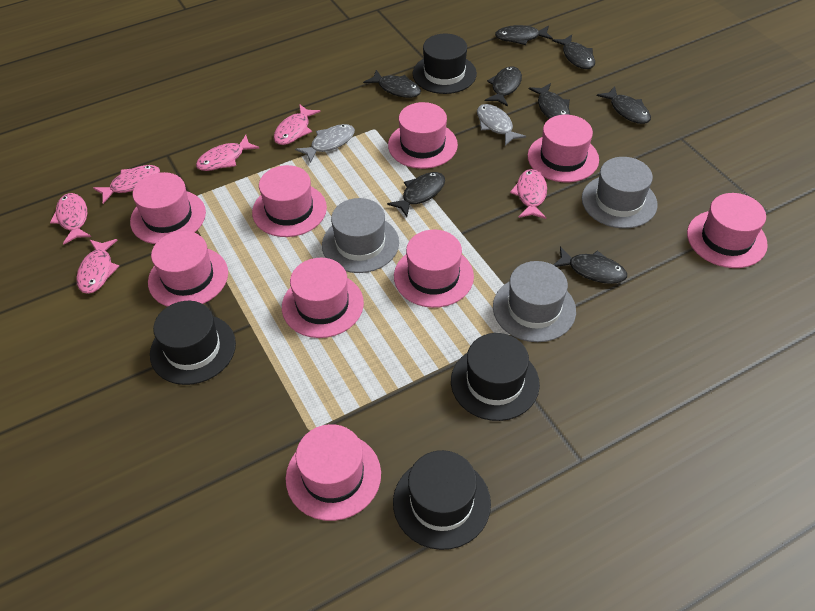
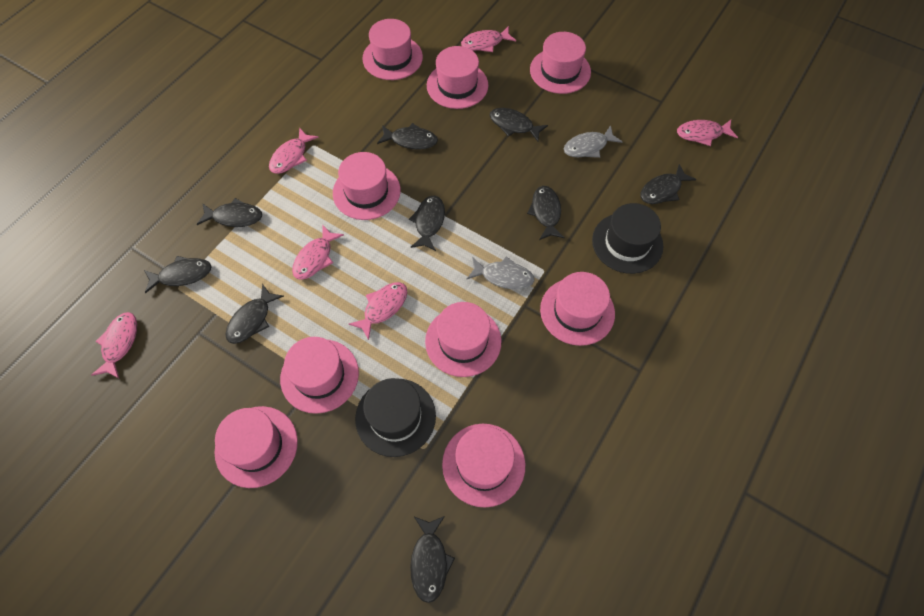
black fish: [363,70,421,98] [387,172,445,217] [485,66,522,106] [495,25,553,45] [529,83,570,119] [552,35,595,69] [554,247,627,284] [597,86,651,124] = 8 -> [144,256,212,293] [197,198,262,227] [226,284,284,344] [377,123,438,150] [409,196,445,251] [410,516,455,603] [490,108,548,142] [527,186,565,240] [641,164,696,204] = 9
black hat: [150,301,236,385] [393,450,491,550] [412,33,477,94] [451,333,540,421] = 4 -> [355,378,436,457] [592,203,664,274] = 2
grey hat: [322,198,399,273] [493,261,576,342] [582,157,657,228] = 3 -> none = 0

